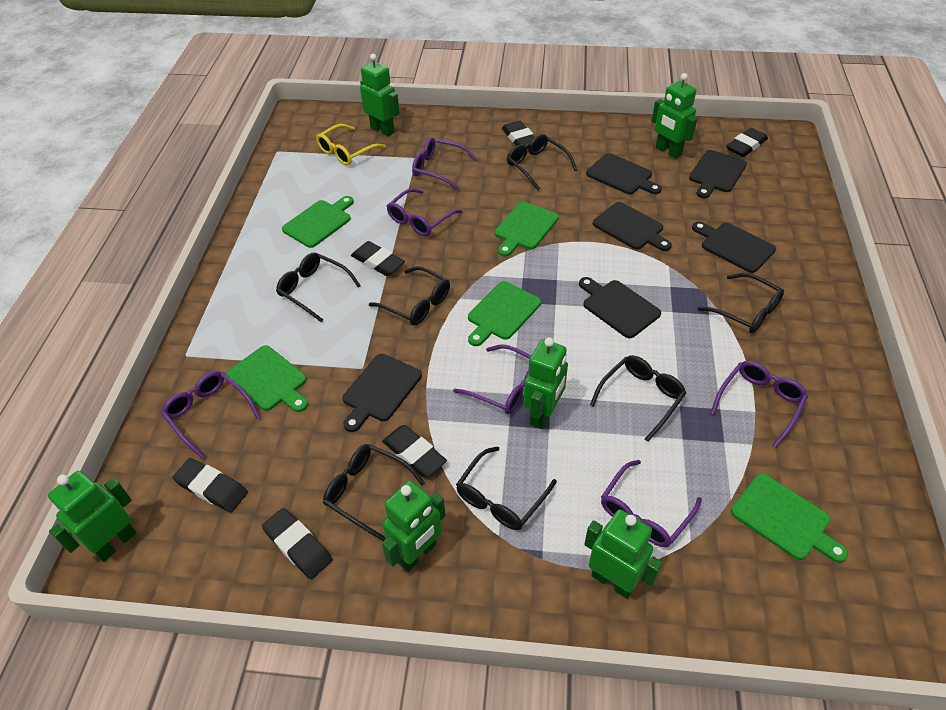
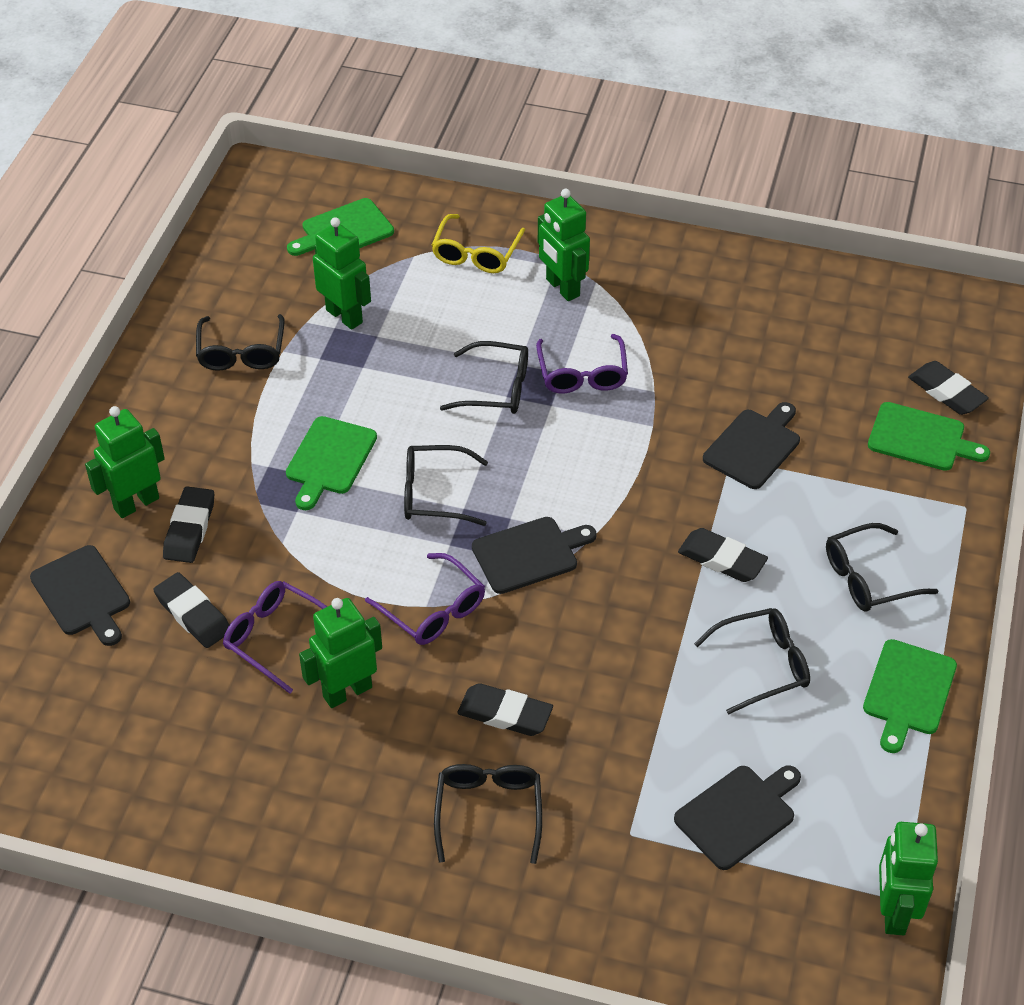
black cutting board: [342,354,422,432] [579,277,661,338] [586,153,662,194] [593,202,672,251] [689,150,747,198] [692,222,776,273] = 6 -> [30,545,130,646] [472,517,597,594] [674,765,801,870] [703,402,800,489] = 4
black eraser: [172,458,248,513] [262,508,332,579] [351,241,405,276] [382,425,447,477] [502,120,535,149] [726,128,768,157] = 6 -> [153,572,229,648] [163,486,214,563] [458,683,553,736] [678,528,768,582] [908,361,989,415] = 5
black glasses: [276,253,361,322] [323,444,425,541] [369,266,450,325] [456,446,557,530] [507,134,577,190] [590,355,686,442] [698,273,784,333] = 7 -> [196,314,285,371] [404,445,488,526] [434,764,542,864] [440,341,528,414] [694,608,810,714] [826,523,938,612] = 6
green cutting board: [226,345,308,412] [282,196,354,248] [468,281,541,346] [495,202,559,257] [731,473,848,563] = 5 -> [286,416,377,510] [287,198,394,256] [863,639,957,753] [868,402,990,471] = 4
green robot: [48,471,137,562] [360,54,400,137] [382,481,446,572] [523,337,568,429] [584,509,663,599] [652,73,697,159] = 6 -> [85,406,165,518] [299,598,382,708] [313,217,371,330] [538,189,590,301] [879,822,938,935] = 5
purple glasses: [161,371,260,459] [387,188,462,236] [412,137,477,190] [453,344,531,414] [601,460,702,547] [710,361,808,448] = 6 -> [223,581,327,694] [365,553,485,645] [536,334,628,393] = 3

